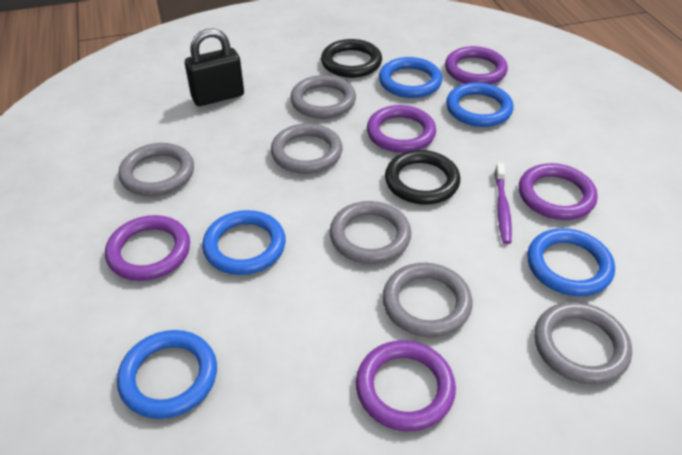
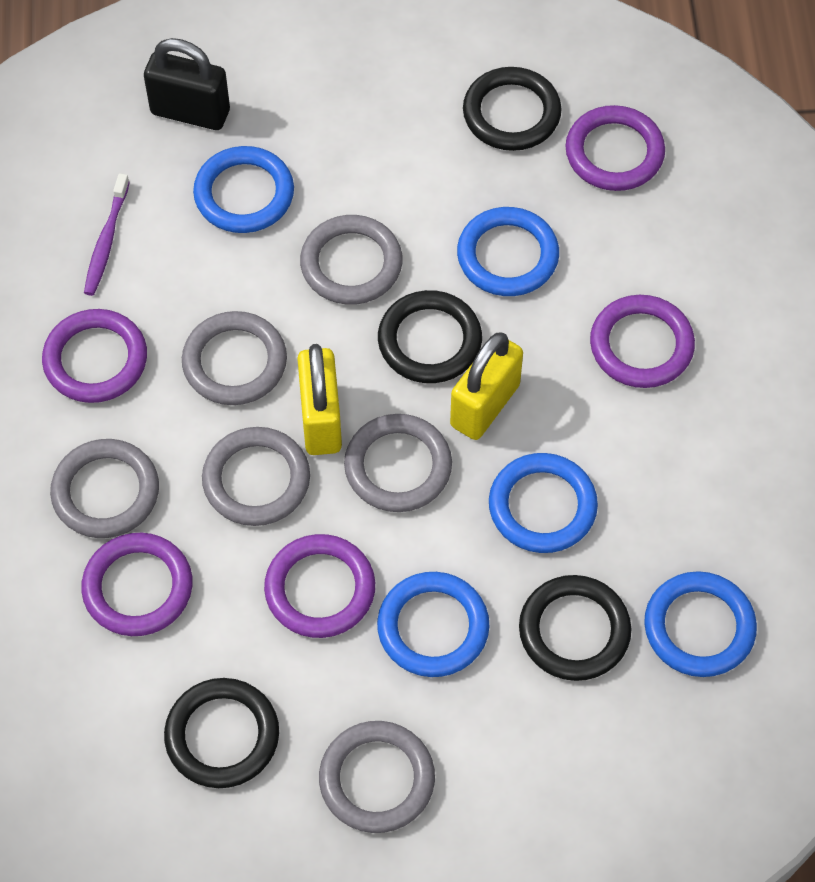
black ring: [321,39,382,78] [385,150,460,205] = 2 -> [164,678,279,788] [378,290,482,383] [463,67,562,151] [519,575,631,681] = 4
yellow padlock: none = 0 -> [297,344,342,455] [450,332,523,440] = 2

